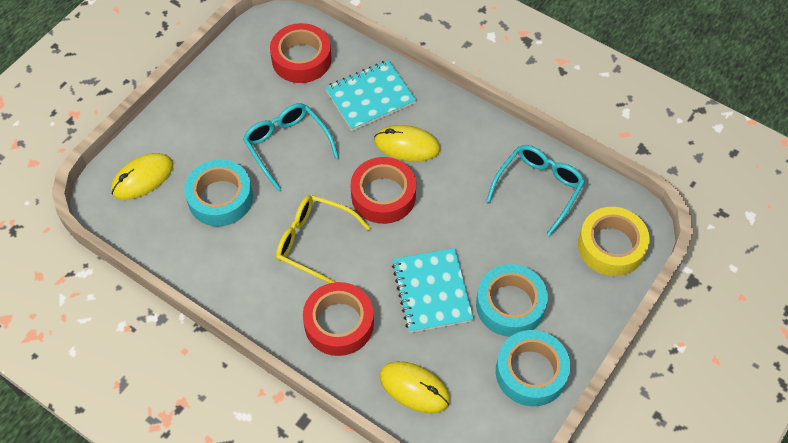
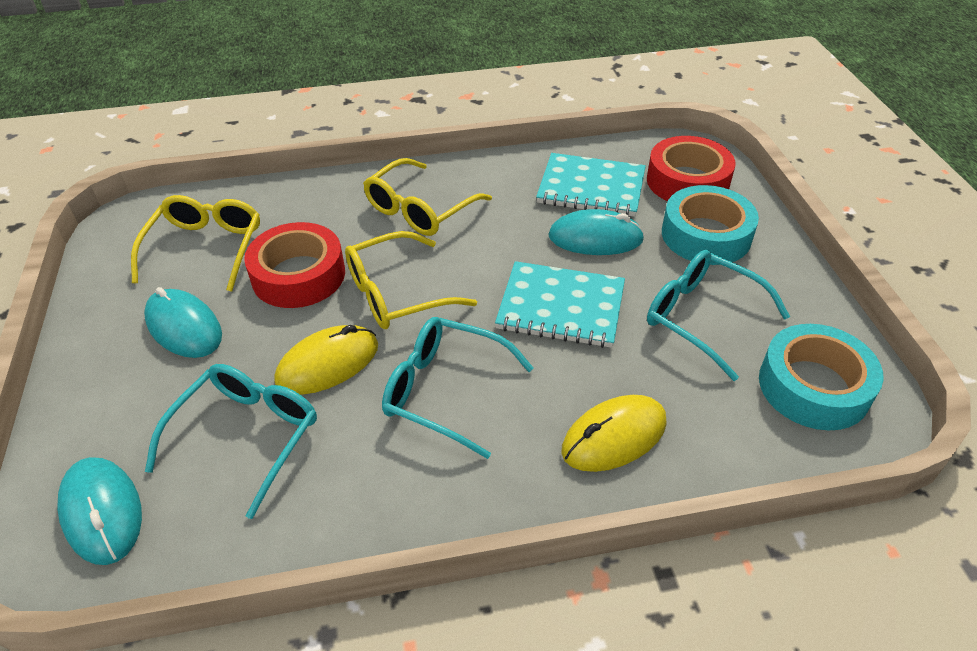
red tape: [270,23,332,83] [303,282,374,356] [351,157,416,224] = 3 -> [244,222,345,308] [647,136,735,201] = 2
turquoise glasses: [243,103,339,191] [486,145,585,236] = 2 -> [145,364,317,519] [382,317,534,459] [647,250,790,381] = 3
turquoise mouse: none = 0 -> [57,457,142,565] [144,287,222,358] [548,209,645,255] = 3
turquoise tape: [184,159,253,226] [476,264,548,337] [496,330,570,407] = 3 -> [662,185,759,265] [759,324,884,430] = 2
yellow glasses: [276,195,370,283] = 1 -> [131,195,260,292] [345,231,477,329] [363,158,492,236] = 3
yellow mouse: [111,153,173,200] [374,125,440,162] [380,361,450,413] = 3 -> [274,325,378,395] [562,395,667,472] = 2
yellow tape: [578,207,650,276] = 1 -> none = 0

